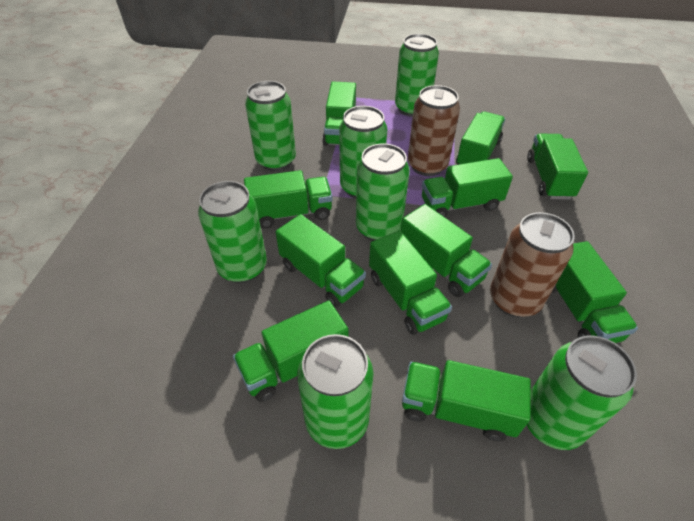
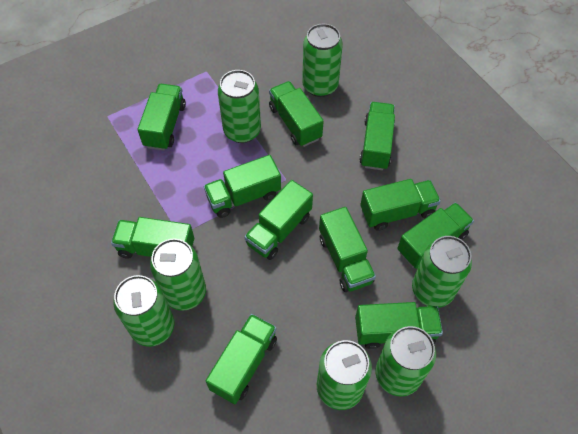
brown can: [408,85,460,176] [490,212,575,317] = 2 -> none = 0

